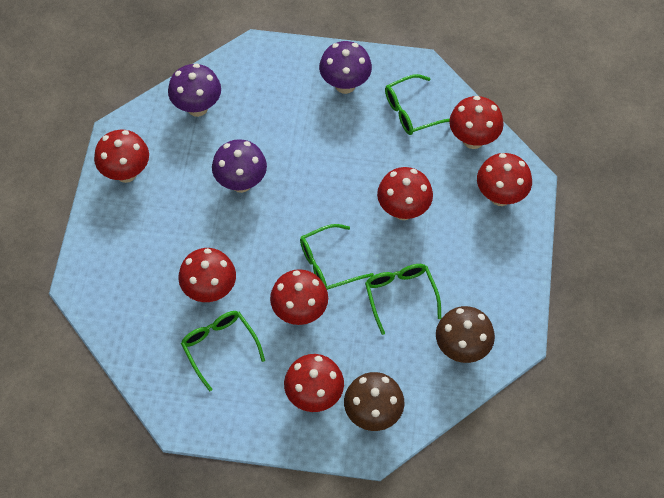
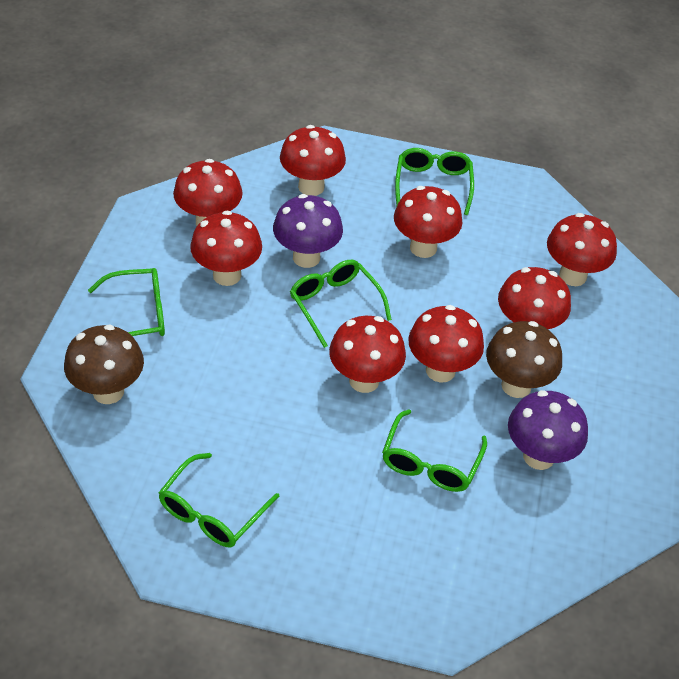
green glasses: [181,311,265,392] [300,224,374,290] [365,264,441,335] [385,74,450,135] = 4 -> [88,268,165,336] [158,453,279,547] [290,260,392,348] [382,409,487,492] [395,148,474,215] = 5
purple mushroom: [168,64,221,117] [212,139,267,193] [319,41,372,94] = 3 -> [273,194,343,268] [508,390,588,470] = 2
red mushroom: [94,130,149,183] [178,248,236,302] [270,269,328,325] [284,354,344,412] [377,167,433,220] [449,96,503,149] [477,153,532,206] = 7 -> [173,159,243,226] [190,211,262,286] [280,125,346,196] [329,316,406,393] [394,186,462,258] [408,305,484,382] [498,267,571,329] [547,213,617,286] = 8

